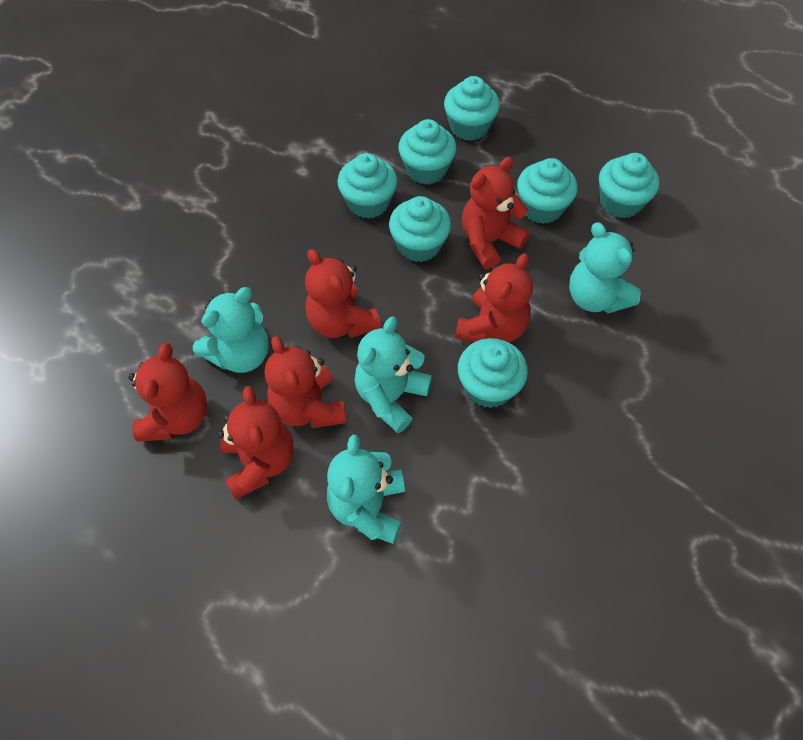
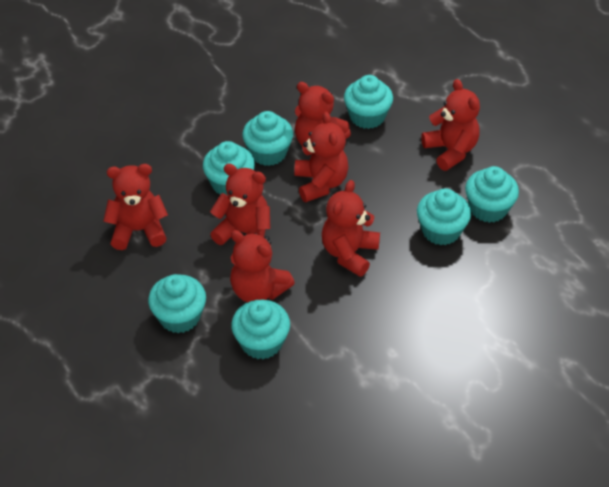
red teddy bear: [128,343,207,442] [217,386,293,500] [265,336,346,428] [305,249,381,338] [455,253,533,342] [462,157,530,269] = 6 -> [104,164,168,250] [210,164,271,245] [230,230,295,302] [294,111,349,202] [295,82,351,146] [322,180,380,277] [421,79,480,171] = 7
turquoise teddy bear: [193,287,269,373] [327,435,405,544] [355,317,432,433] [569,222,641,313] = 4 -> none = 0

